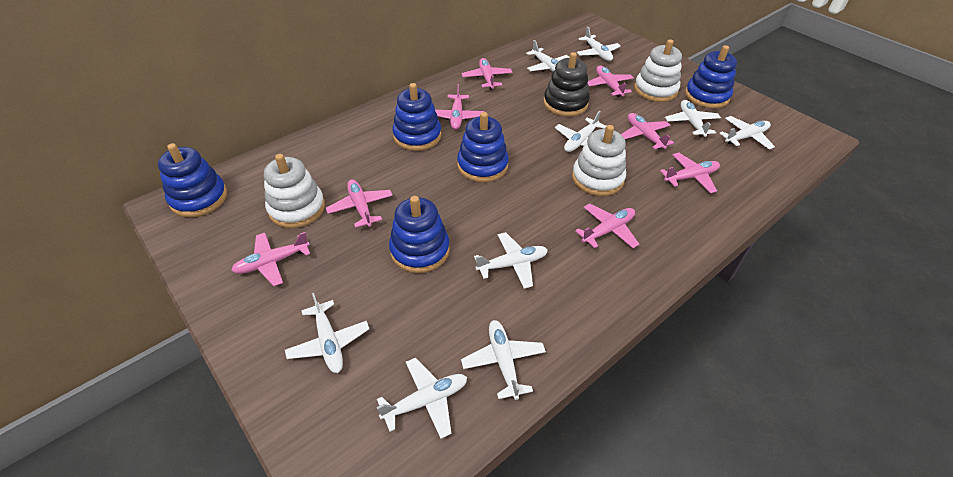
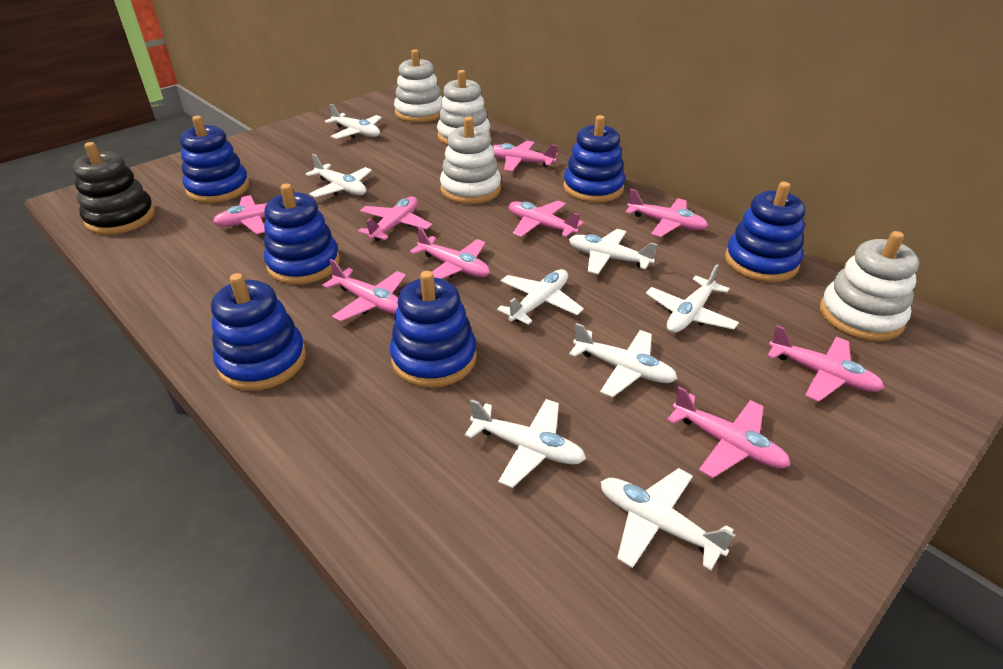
blue stacking toy: [158,143,227,217] [389,196,450,273] [392,83,441,151] [457,112,509,183] [685,45,737,109] = 5 -> [180,116,249,203] [211,273,306,391] [264,183,340,284] [390,271,477,388] [563,115,625,203] [725,182,805,282] = 6
pink plane: [231,232,310,286] [326,179,393,228] [435,84,485,130] [462,58,512,89] [575,203,639,248] [587,66,634,97] [621,113,674,149] [660,153,720,193] = 8 -> [213,187,294,234] [323,259,406,322] [358,197,432,241] [410,227,490,279] [493,141,558,172] [509,201,584,237] [625,189,708,237] [667,386,791,478] [767,325,884,402] = 9
white plane: [285,293,369,373] [377,358,467,439] [461,320,546,400] [474,232,548,289] [526,40,569,72] [555,111,606,152] [577,26,621,61] [665,100,721,137] [719,116,775,150] = 9 -> [306,154,372,197] [325,104,382,139] [465,399,586,488] [497,269,584,325] [569,229,657,274] [569,323,678,397] [601,468,736,570] [646,264,739,333] = 8
white stacking toy: [264,154,325,228] [572,125,626,196] [634,39,682,102] = 3 -> [394,49,442,123] [437,70,490,145] [440,117,501,204] [820,231,919,341] = 4

